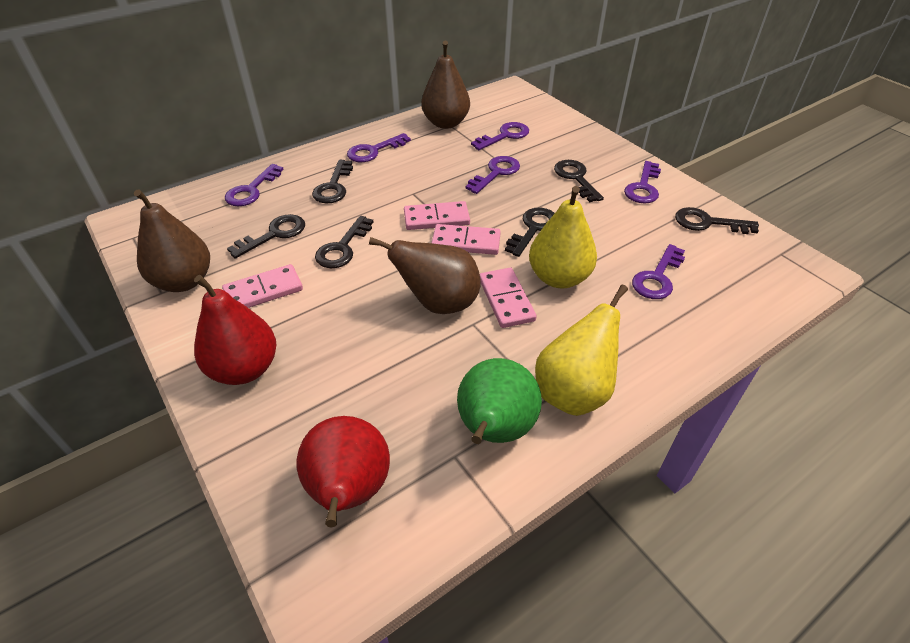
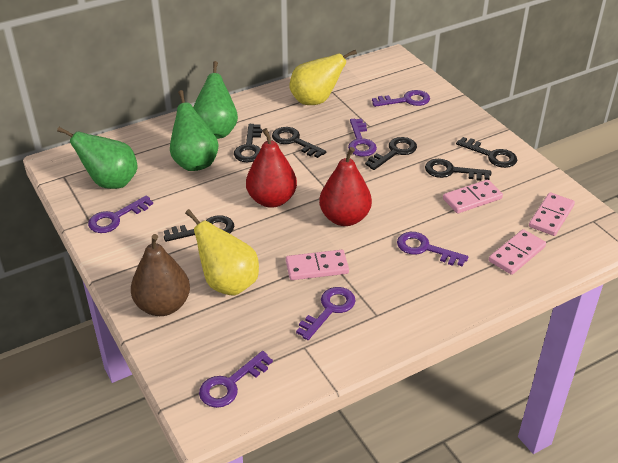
brown pear: [134,189,210,292] [369,237,481,314] [421,41,470,129] = 3 -> [131,234,190,316] = 1
green pear: [457,358,542,444] = 1 -> [57,127,138,189] [170,90,219,171] [193,61,238,139] = 3

